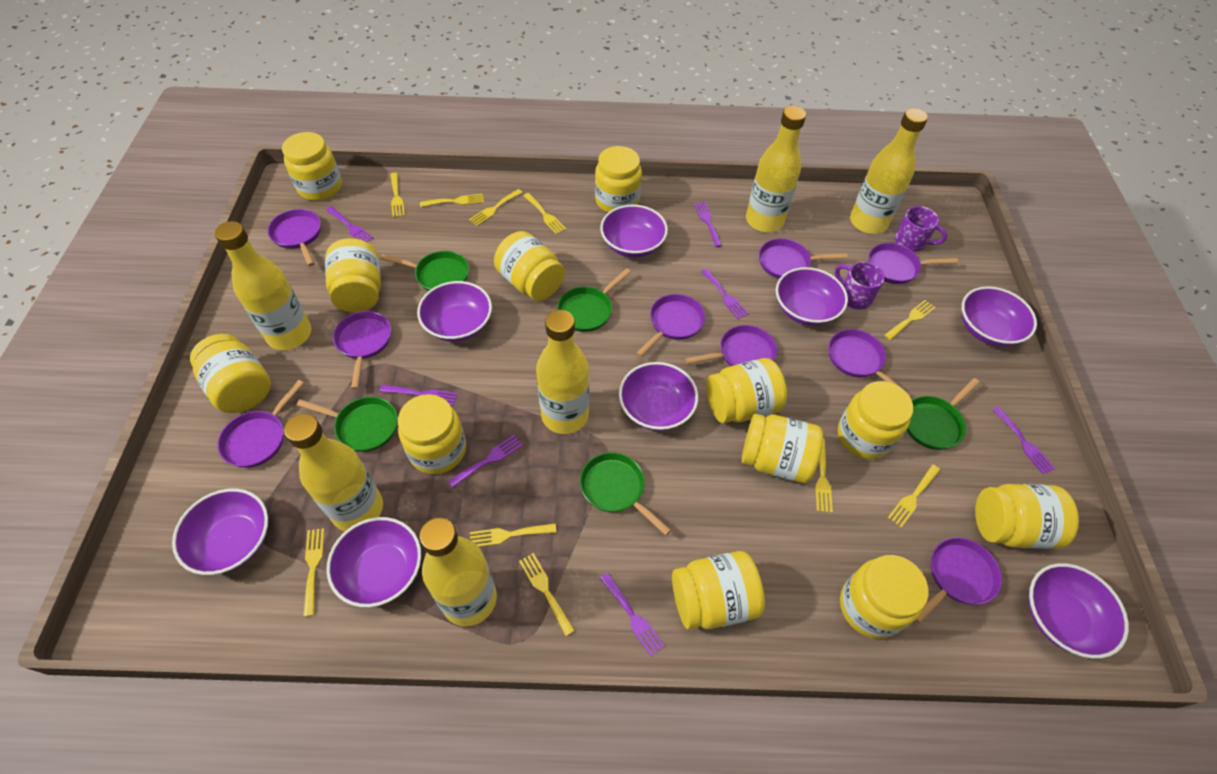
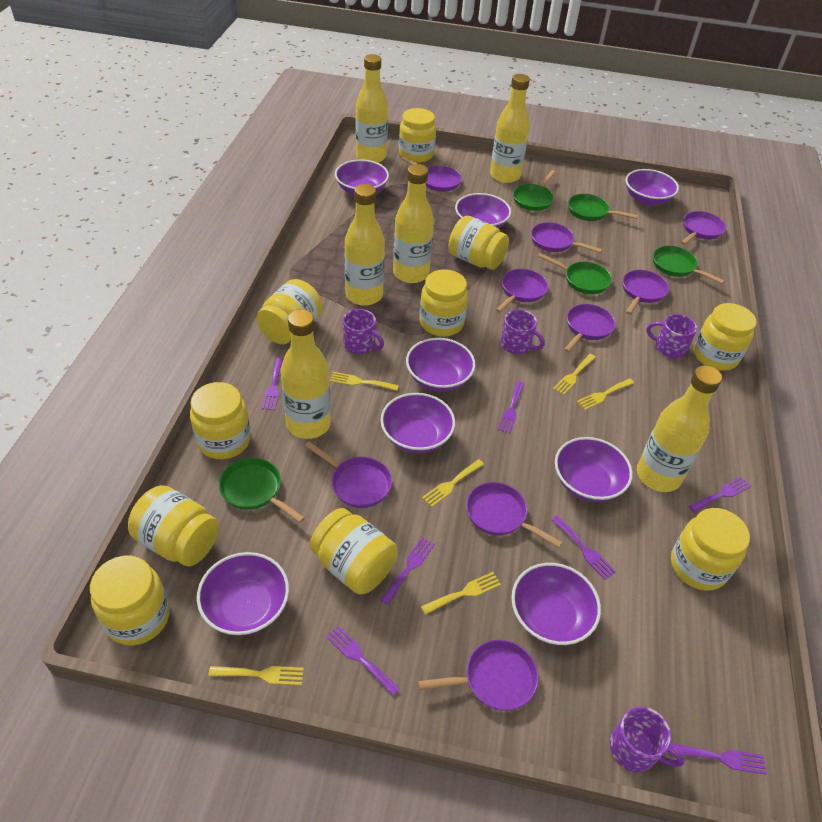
purple mug: [835,262,885,310] [895,206,947,252] = 2 -> [343,309,384,354] [500,309,545,354] [610,707,684,772] [646,314,697,358] = 4
yellow fork: [303,528,324,617] [390,172,405,217] [420,194,484,207] [469,189,523,226] [470,523,557,547] [519,553,575,636] [523,193,566,234] [815,438,833,513] [884,300,936,340] [888,465,940,527] = 10 -> [208,666,304,685] [330,372,399,391] [421,572,501,615] [422,459,484,507] [553,354,596,395] [577,378,634,410] = 6
yellow jar: [190,334,271,413] [282,132,342,201] [325,238,381,312] [398,394,466,474] [494,231,565,301] [595,146,642,213] [672,551,765,630] [706,358,787,423] [742,414,823,483] [838,381,913,459] [840,555,929,639] [975,484,1079,549] = 12 -> [90,556,170,646] [128,485,219,567] [190,382,251,459] [256,279,323,344] [310,508,398,595] [399,108,436,163] [419,269,468,336] [449,216,509,270] [671,508,750,591] [694,303,756,371] = 10

